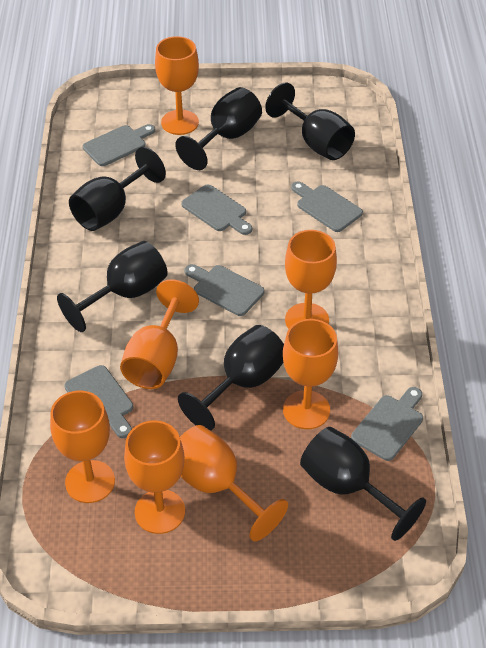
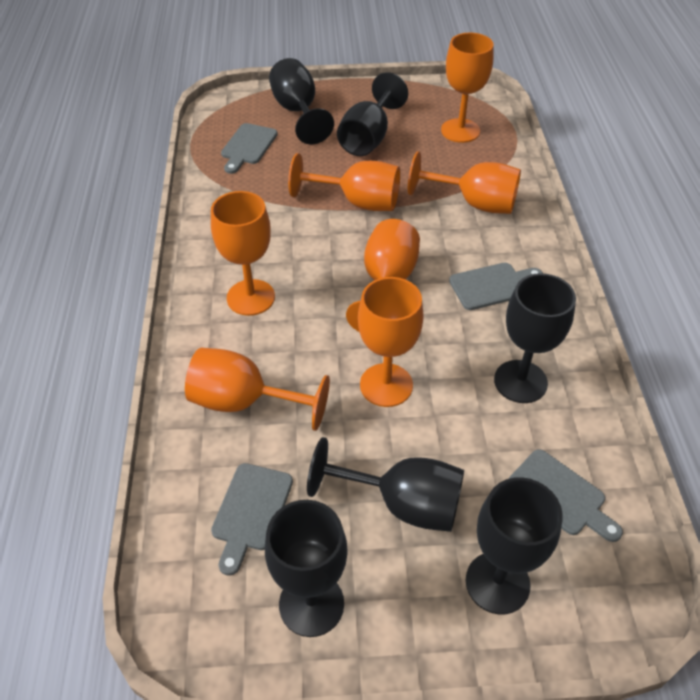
grey cutting board: [64,365,133,438] [83,124,155,166] [181,185,252,235] [185,264,265,316] [291,181,363,232] [351,387,423,461] = 6 -> [211,463,293,576] [221,123,278,174] [449,263,543,310] [508,449,623,542] = 4

